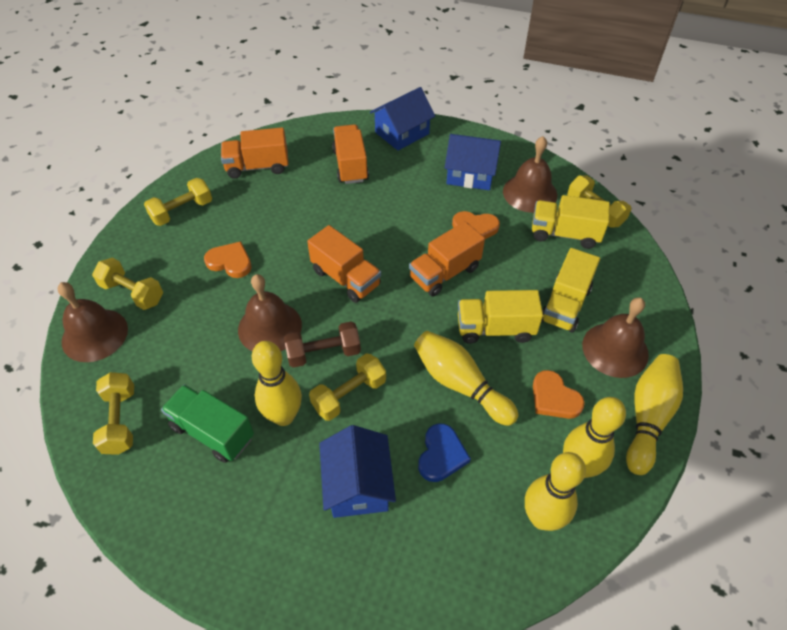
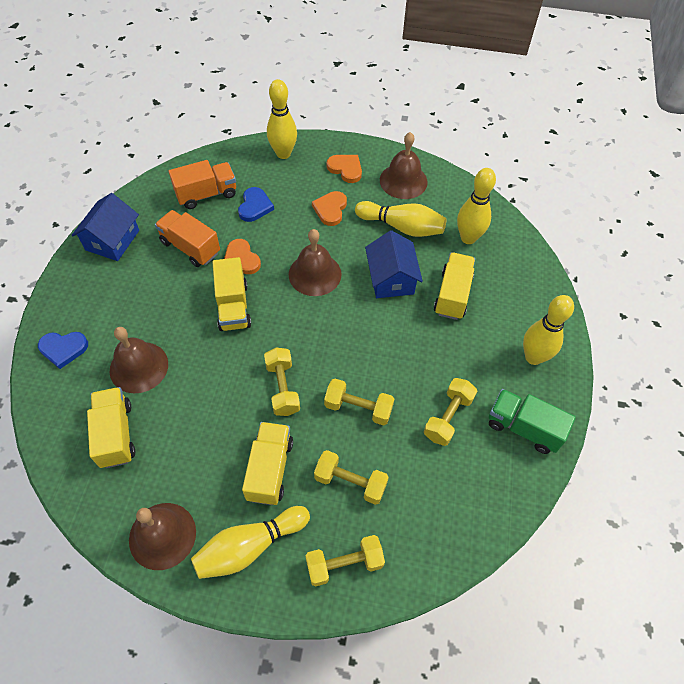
blue heart: [418,423,471,482] = 1 -> [38,332,88,369] [238,187,274,222] = 2
blue house: [319,425,396,518] [370,87,435,151] [445,134,501,190] = 3 -> [71,193,139,261] [365,230,423,298] = 2
brown dumbbell: [284,321,361,368] = 1 -> none = 0
orange truck: [221,127,289,179] [307,225,381,303] [332,124,369,184] [409,221,485,297] = 4 -> [155,210,220,267] [169,160,236,209] = 2
yellow truck: [458,290,543,344] [532,195,610,249] [542,248,600,333] = 3 -> [87,387,135,468] [212,257,251,331] [242,422,293,505] [434,252,475,320] = 4

